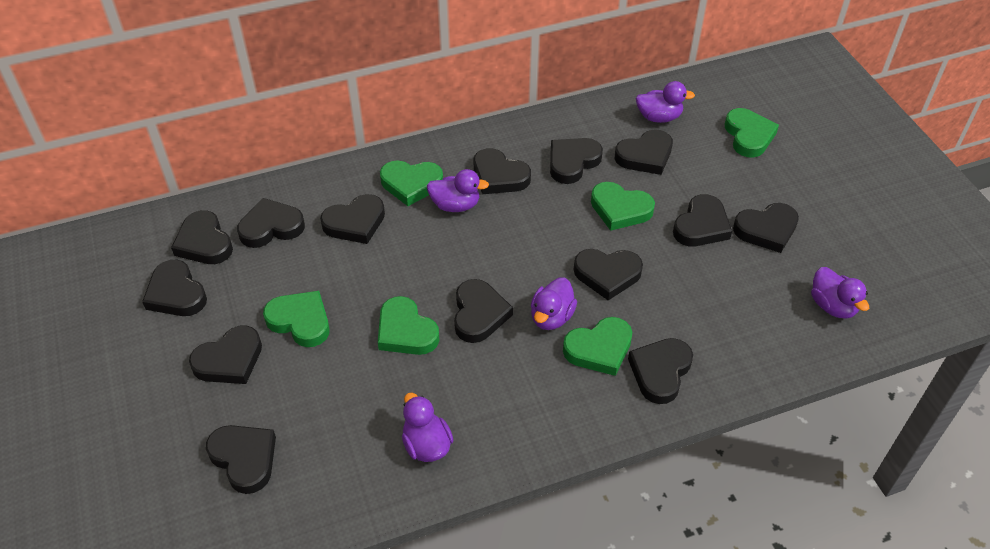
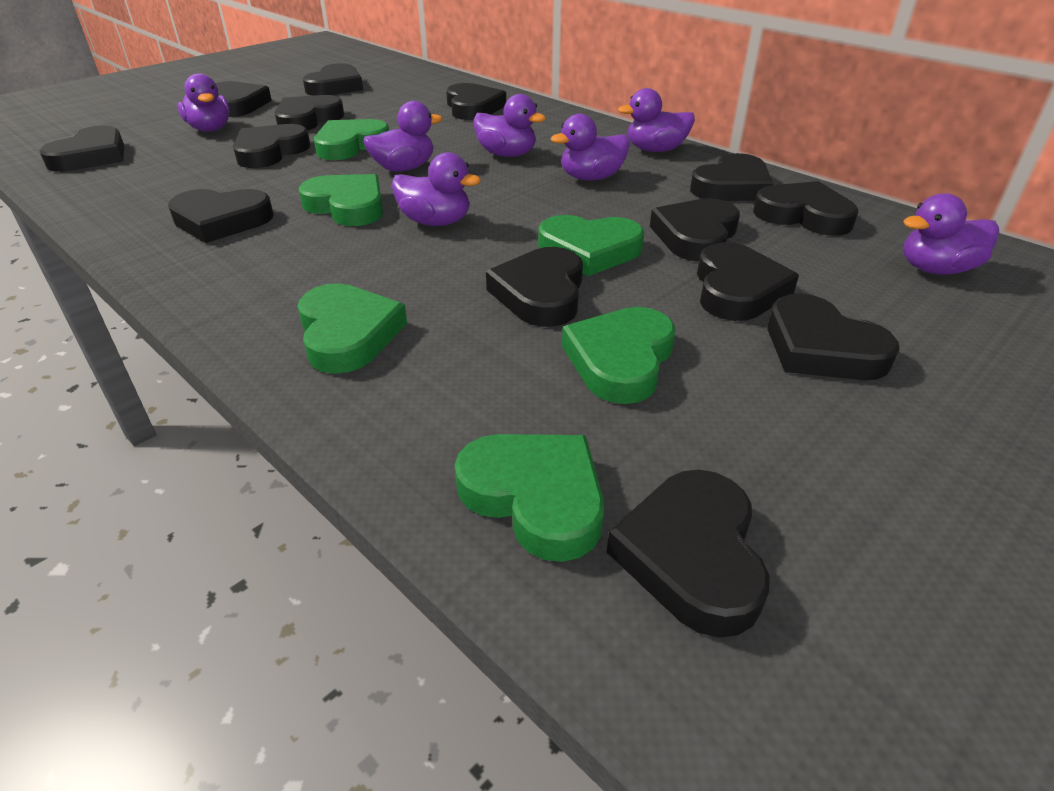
purple duck: [402,393,454,462] [427,169,489,212] [531,277,577,330] [636,81,695,123] [811,267,869,319] = 5 -> [178,73,230,132] [363,101,443,172] [391,152,481,226] [473,94,546,157] [551,114,630,181] [618,88,695,152] [903,193,999,275] = 7

